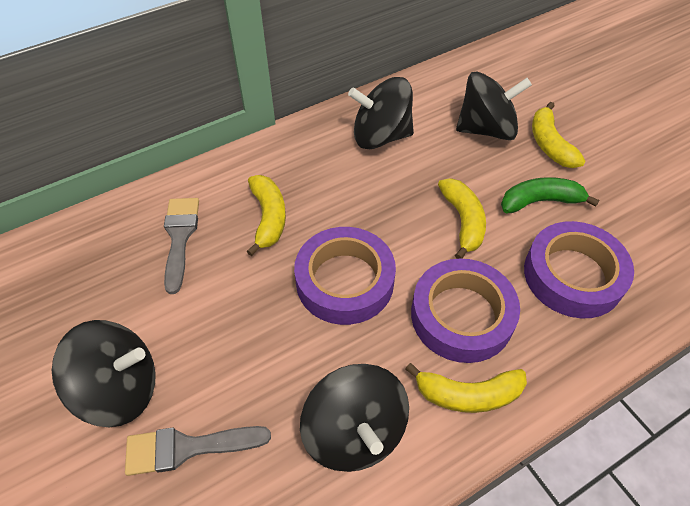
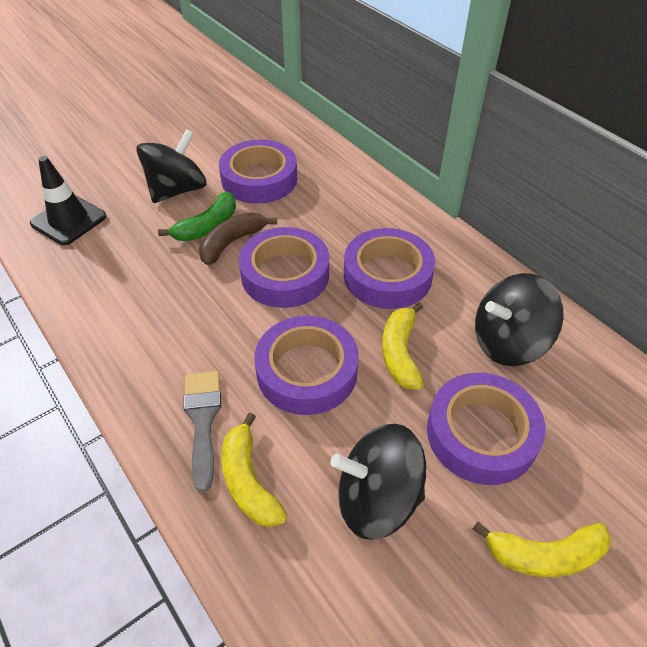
black spinning top: [52,320,156,427] [300,364,409,472] [348,77,414,149] [456,72,532,140] = 4 -> [136,129,207,203] [330,424,426,540] [475,273,564,366] = 3
black traffic cone: none = 0 -> [30,156,106,245] = 1
brown banana: none = 0 -> [199,212,277,265] = 1
grey brush: [125,426,271,476] [164,198,199,294] = 2 -> [183,371,221,492] = 1
purple tape: [294,227,396,325] [411,259,520,363] [524,221,634,318] = 3 -> [219,140,297,204] [239,227,329,308] [254,315,359,415] [344,228,435,309] [427,373,546,485] = 5
yellow banana: [247,175,286,256] [405,363,527,413] [438,178,486,259] [532,102,586,168] = 4 -> [221,413,287,527] [382,302,424,389] [473,522,611,577] = 3

